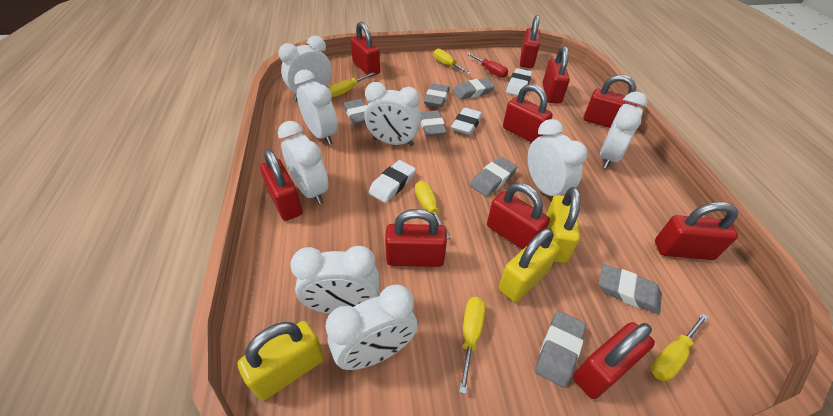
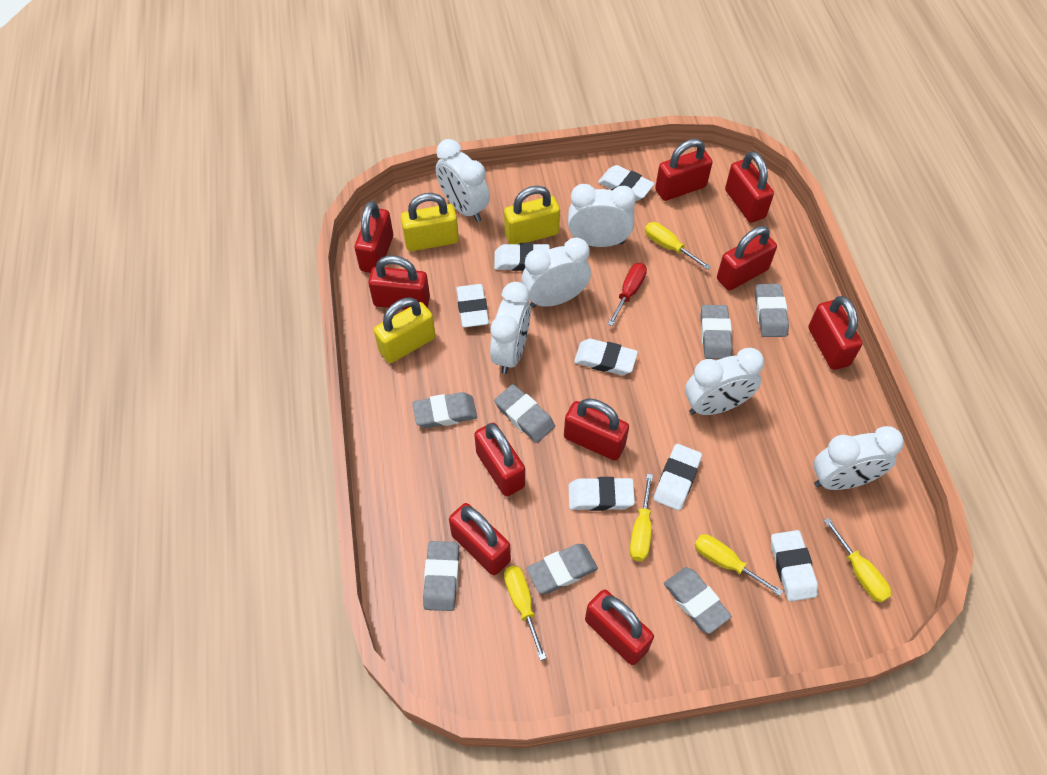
white clock: [278,121,329,204] [279,36,332,101] [290,246,379,314] [294,69,338,145] [326,284,418,370] [365,82,421,146] [528,119,587,196] [600,91,648,169] = 8 -> [436,139,490,222] [490,282,531,374] [522,238,591,308] [568,184,636,247] [685,348,764,415] [814,426,904,490] = 6
white eraser: [368,160,416,203] [451,108,483,135] [506,68,532,96] = 3 -> [456,284,489,327] [494,243,550,271] [568,477,635,511] [574,339,638,375] [598,165,655,201] [654,444,702,510] [771,530,818,602] = 7

